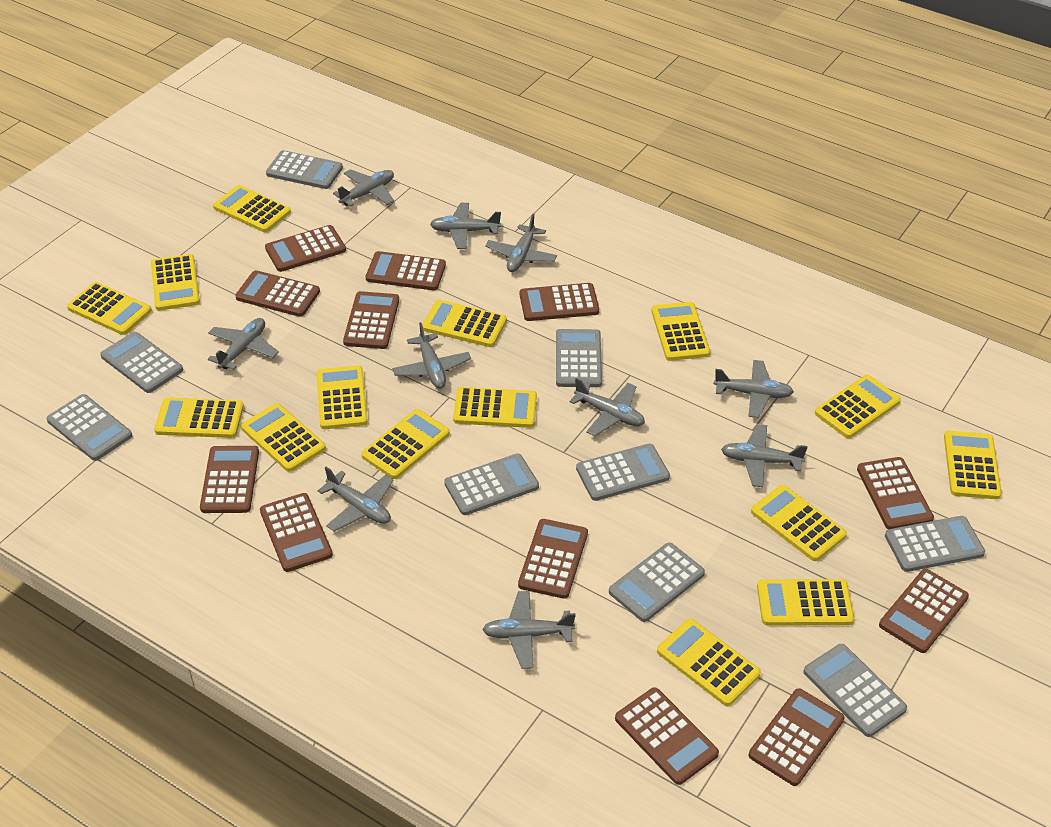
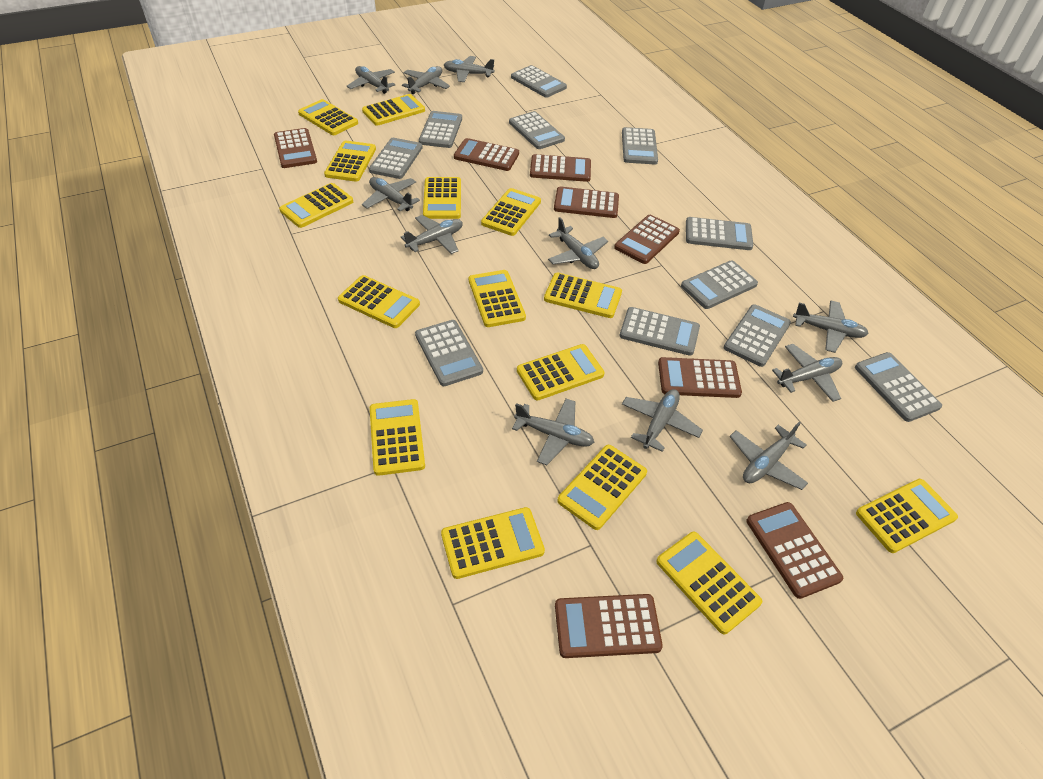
brown calculator: [200,446,259,513] [235,270,320,317] [260,493,333,572] [265,225,346,272] [343,291,399,349] [366,251,446,290] [518,519,588,599] [520,283,599,321] [615,687,719,785] [749,688,844,786] [857,457,934,529] [879,569,969,653] = 12 -> [274,128,317,168] [454,138,519,171] [530,154,591,182] [554,186,619,218] [555,594,663,658] [614,215,680,264] [658,357,742,398] [746,502,843,599] = 8
grey calculator: [47,394,132,461] [100,332,183,393] [266,150,343,189] [444,453,539,515] [556,329,602,387] [576,444,670,501] [609,543,705,622] [803,644,907,737] [885,516,985,572] = 9 -> [369,138,422,179] [415,320,483,386] [419,111,462,148] [509,111,565,149] [511,65,567,98] [620,307,700,356] [622,127,658,164] [681,260,758,309] [686,217,753,250] [723,304,791,367] [855,352,942,422] = 11
grey plane: [208,318,279,370] [318,467,393,532] [333,169,394,207] [392,322,471,389] [430,203,501,249] [482,591,576,669] [485,214,557,272] [569,378,645,436] [714,360,794,418] [721,424,808,487] = 10 -> [347,66,395,94] [362,177,420,211] [401,215,463,254] [402,66,450,94] [444,56,494,82] [512,399,595,465] [548,217,608,269] [622,389,703,452] [729,422,808,490] [772,344,842,402] [793,300,869,353] = 11

